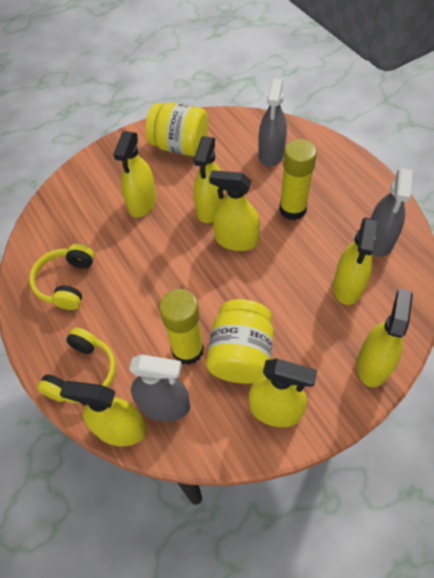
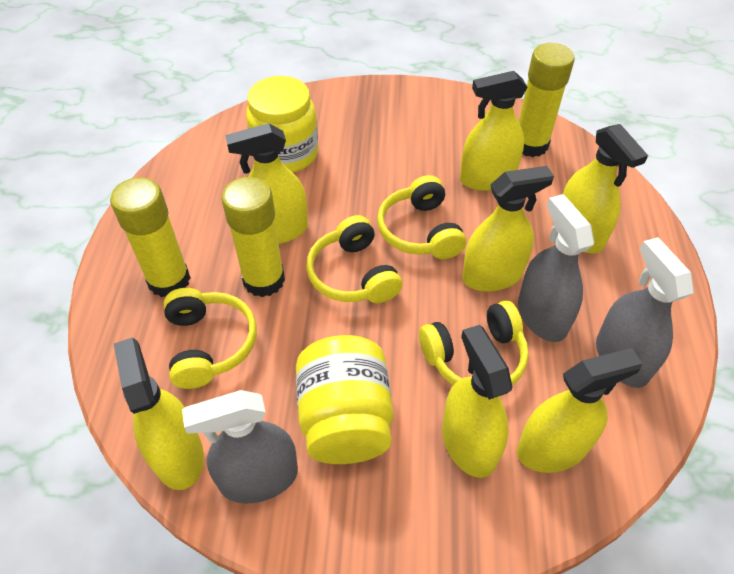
yellow glue stick: [159,289,204,365] [279,139,317,220] = 2 -> [110,177,191,297] [221,177,285,297] [518,43,575,157] = 3
yellow headphones: [29,244,94,310] [37,327,116,403] = 2 -> [164,288,257,389] [306,215,402,303] [377,175,466,259] [419,301,529,385] = 4

